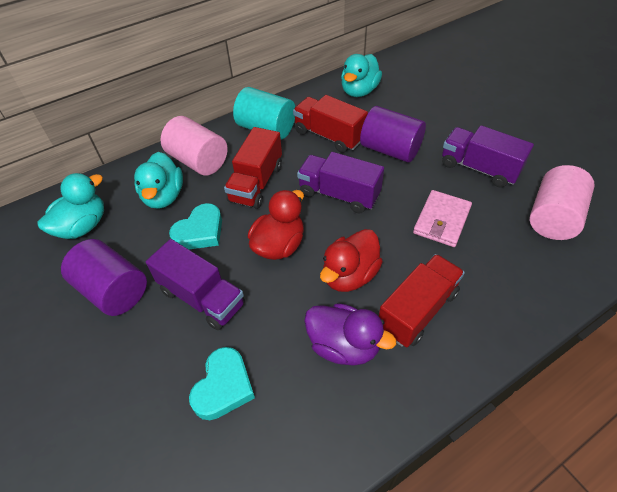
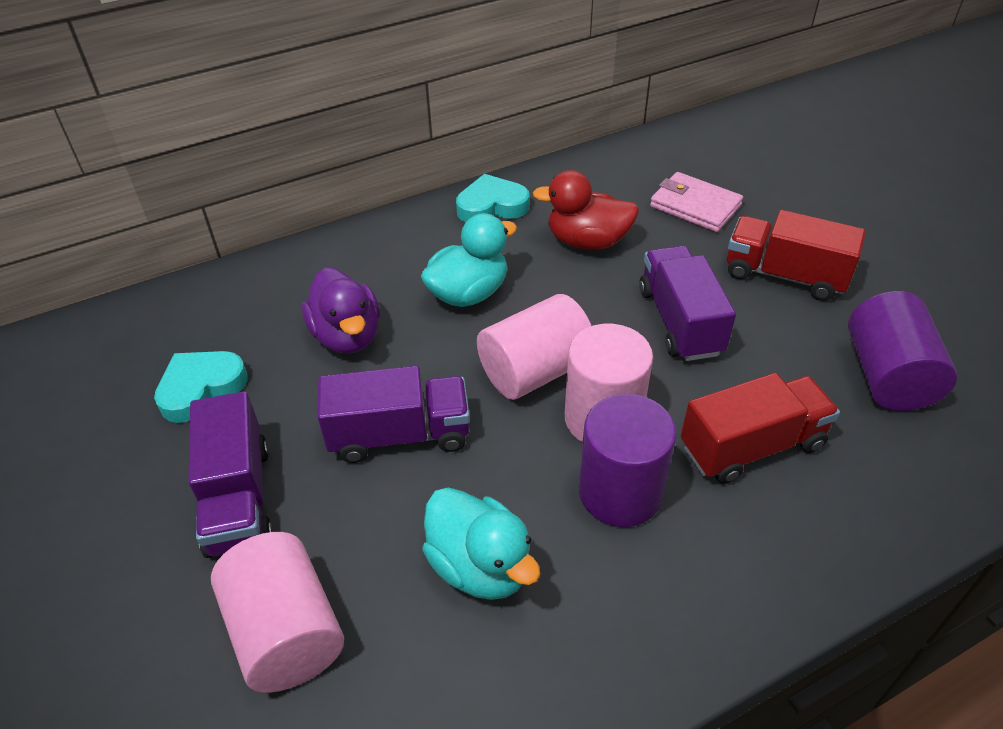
pink cylinder: [161,116,228,176] [529,165,595,240] = 2 -> [211,532,344,693] [477,294,591,400] [565,324,653,442] = 3
red duck: [248,190,304,260] [320,229,383,292] = 2 -> [533,170,639,250] = 1
red truck: [224,127,282,209] [293,95,368,153] [379,254,465,347] = 3 -> [681,373,840,484] [727,210,866,301] = 2
turquoise cylinder: [233,87,295,140] = 1 -> none = 0
turquoise duck: [38,173,104,239] [134,152,183,209] [341,54,382,97] = 3 -> [421,213,517,307] [422,487,541,600] = 2

